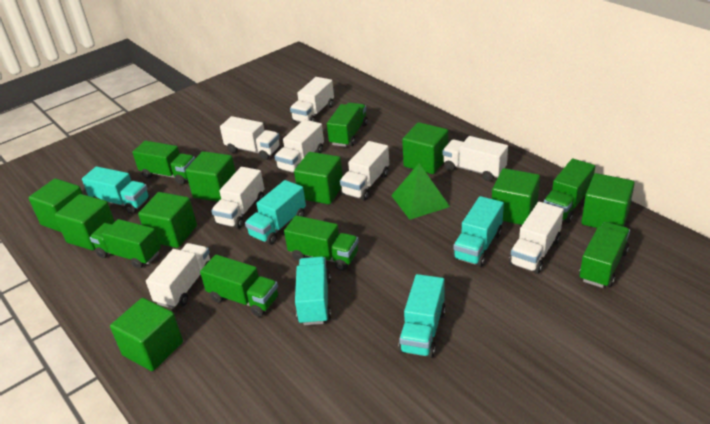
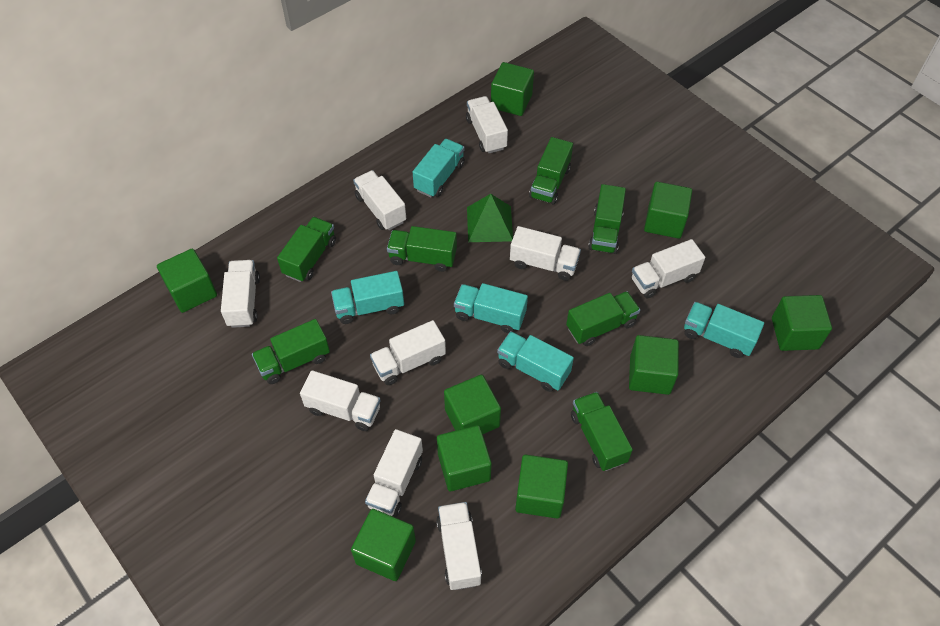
white truck: [146,243,210,309] [211,167,264,229] [220,116,280,160] [274,120,324,173] [290,77,334,122] [340,141,389,201] [442,136,508,181] [509,202,564,274] = 8 -> [221,260,260,328] [300,370,381,431] [353,170,406,230] [365,429,423,517] [370,320,446,385] [436,502,482,590] [466,96,508,153] [510,226,581,281] [631,239,705,298] = 9

